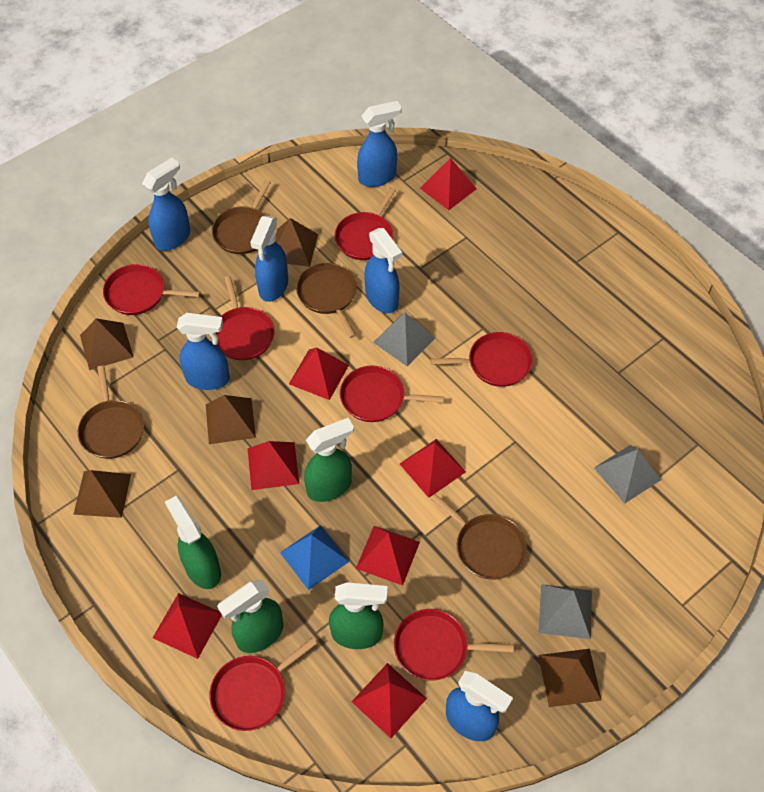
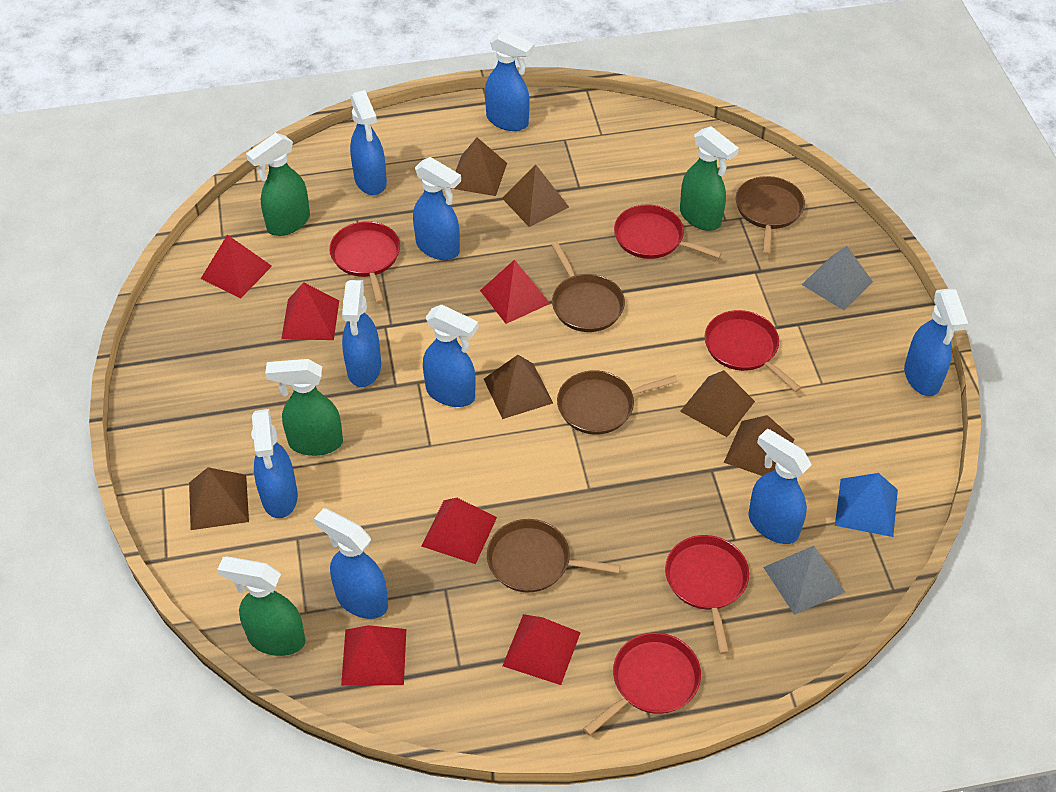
blue spray bottle: [142,158,190,251] [177,313,230,390] [250,216,288,302] [357,101,401,187] [365,228,402,313] [446,671,513,741] = 6 -> [251,409,298,518] [314,508,388,619] [342,280,381,387] [350,90,387,195] [413,157,461,260] [423,305,479,407] [485,30,534,131] [748,429,812,544] [904,289,968,396] = 9
brown pyramid: [73,470,131,518] [80,318,133,370] [205,395,256,444] [275,218,318,267] [538,649,602,707] = 5 -> [189,467,249,530] [450,138,507,196] [484,355,553,419] [502,164,569,227] [680,370,755,437] [724,415,794,476] = 6
grey pyramid: [373,313,435,366] [539,584,592,639] [594,445,661,504] = 3 -> [763,546,845,615] [802,246,873,310] = 2
red pan: [103,264,200,315] [209,637,317,731] [216,276,275,360] [335,187,397,260] [340,366,444,422] [394,609,514,680] [430,332,533,387] = 7 -> [329,221,400,304] [583,633,701,736] [614,205,722,259] [665,535,749,654] [704,310,801,392] = 5
red pyramid: [153,593,222,659] [248,441,299,490] [289,347,349,400] [352,663,427,738] [356,526,420,585] [400,439,466,498] [420,158,477,210] = 7 -> [201,235,272,299] [281,282,339,340] [341,625,406,686] [421,498,497,564] [480,259,550,324] [503,614,581,685] = 6

